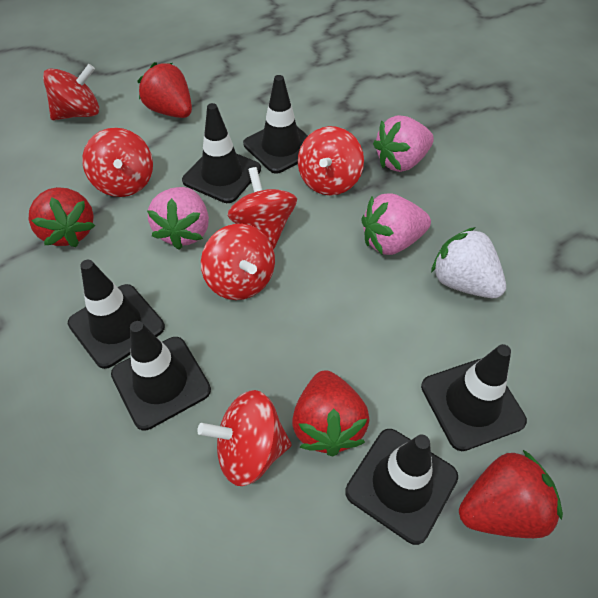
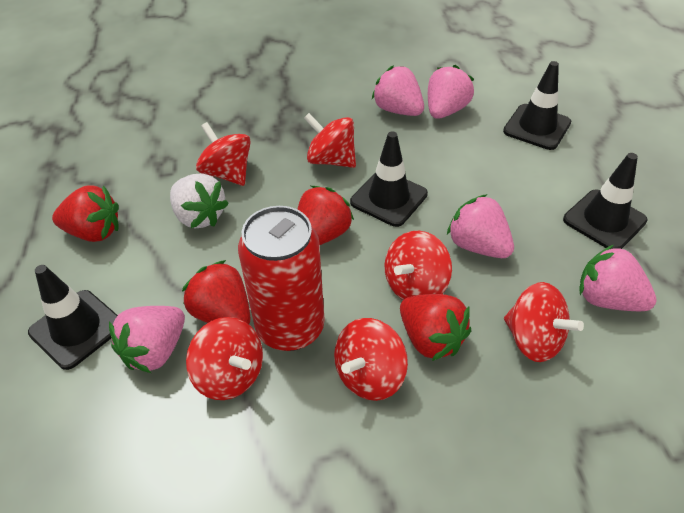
black traffic cone: [68,260,165,369] [111,321,211,430] [182,103,261,203] [243,75,308,174] [345,429,458,545] [421,344,527,451] = 6 -> [28,265,118,370] [350,131,428,227] [503,61,571,150] [563,153,648,249] = 4
pink strawberry: [147,187,209,250] [361,193,431,255] [373,115,434,172] = 3 -> [109,306,185,373] [372,66,424,116] [428,65,474,119] [447,194,514,258] [579,245,657,311] = 5
red can: none = 0 -> [238,206,325,351] = 1

